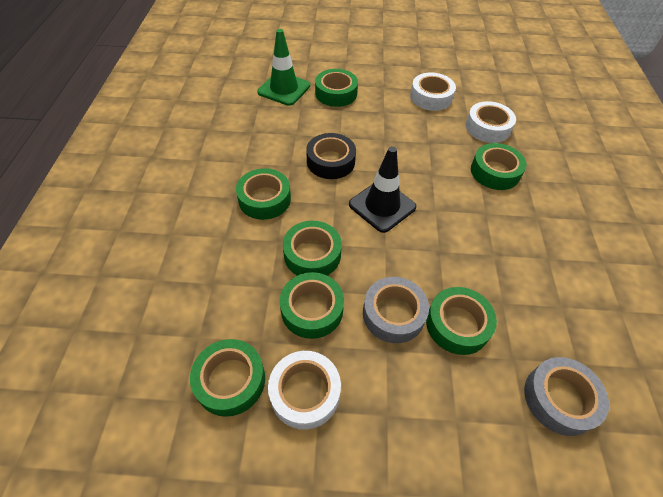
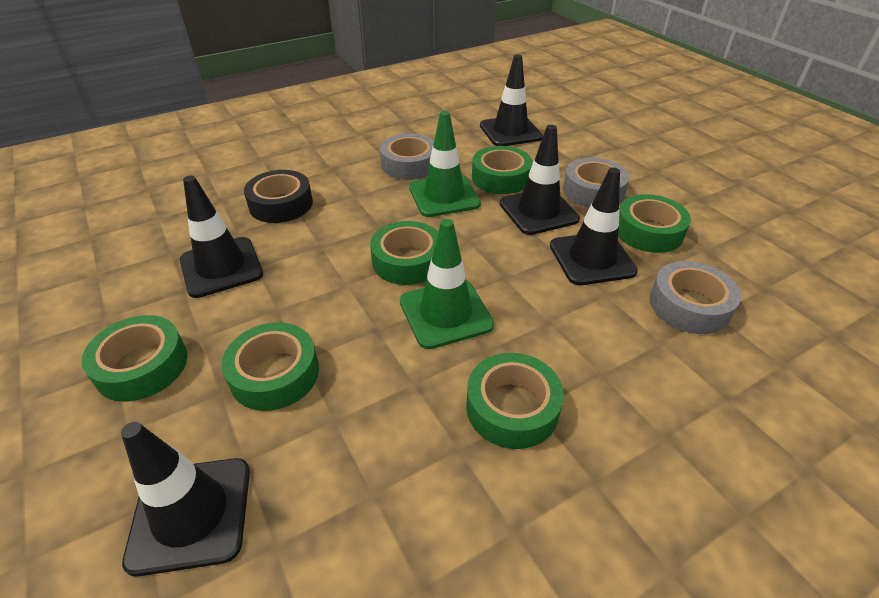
black traffic cone: [349,146,416,233] = 1 -> [121,422,250,577] [180,175,263,298] [480,55,543,146] [500,125,580,235] [550,168,638,285] = 5
green tape: [190,339,265,417] [236,168,291,220] [280,272,344,339] [283,221,342,276] [315,69,358,107] [426,287,497,355] [471,143,526,190] = 7 -> [81,315,187,402] [221,322,319,411] [370,221,438,285] [466,353,564,449] [472,146,533,194] [618,194,691,253] = 6
green traffic cone: [257,29,310,106] = 1 -> [400,219,494,349] [409,111,481,217] = 2
grey tape: [363,277,429,343] [524,357,609,436] = 2 -> [380,133,434,180] [563,158,629,207] [650,261,741,334] = 3
white tape: [268,351,341,430] [410,72,456,111] [466,101,516,143] = 3 -> none = 0

